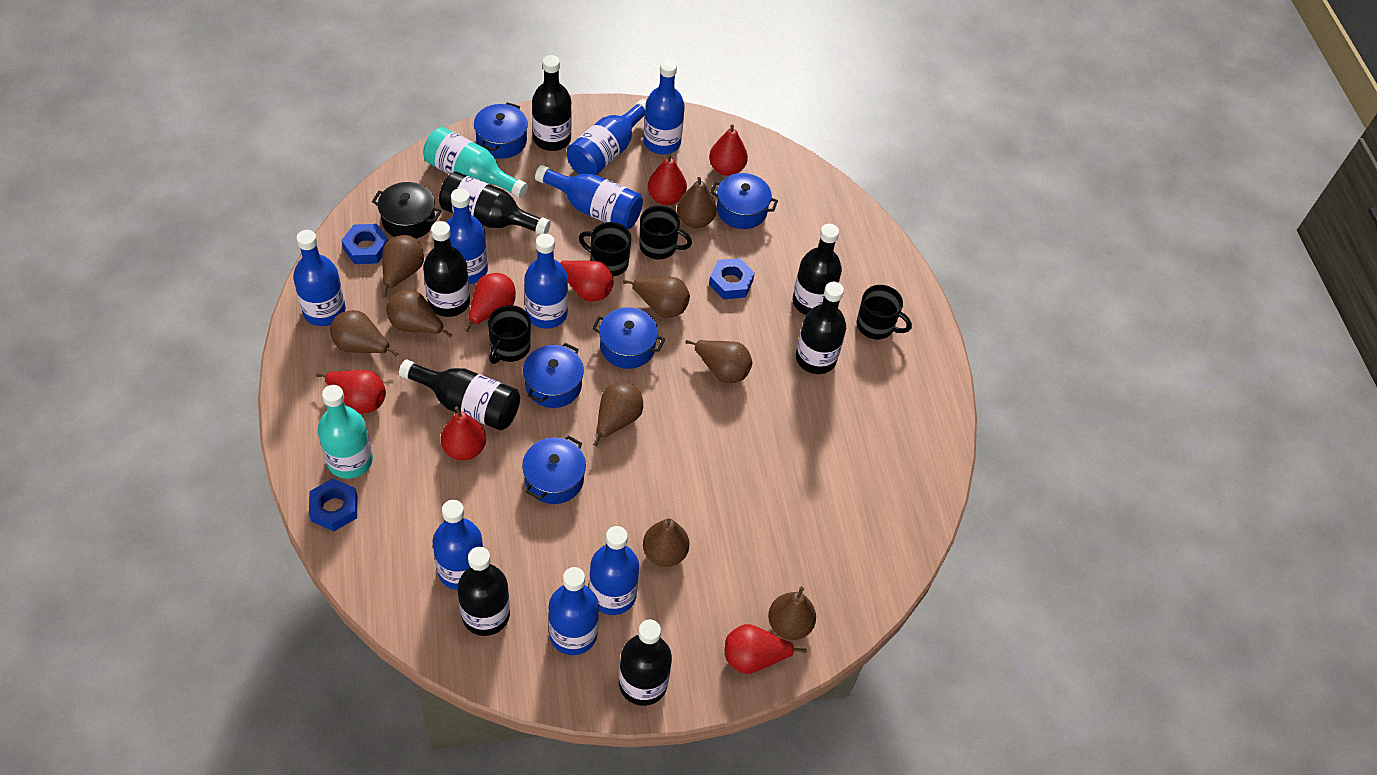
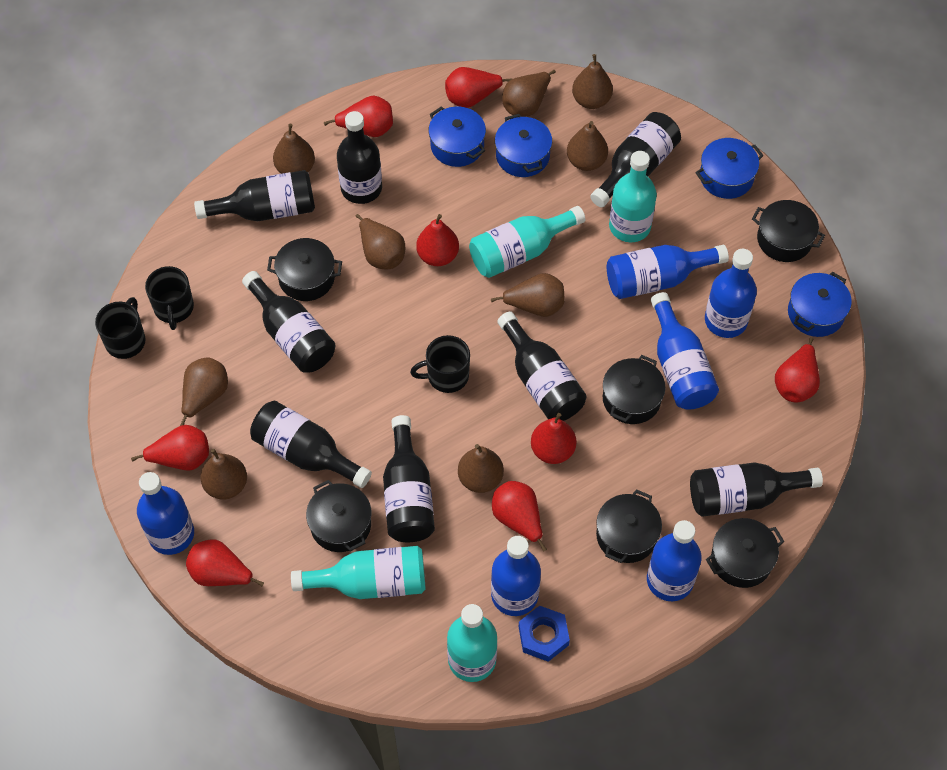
black mug: [488,305,531,364] [579,222,631,276] [639,205,692,260] [857,285,912,340] = 4 -> [95,297,145,359] [145,266,194,330] [410,335,470,393] = 3
black pot: [372,182,442,239] = 1 -> [267,238,342,301] [306,480,371,552] [596,489,662,563] [603,355,665,424] [706,518,785,588] [752,200,825,262] = 6
blue bottle: [293,230,346,326] [432,500,483,590] [447,188,488,284] [524,234,568,329] [535,165,643,229] [548,567,599,655] [567,99,647,175] [589,526,639,615] [643,59,685,155] = 9 -> [137,472,194,555] [491,536,541,616] [607,245,729,299] [647,520,702,601] [651,292,719,410] [705,249,757,338] = 6
blue nut: [309,478,357,531] [341,224,388,264] [709,258,755,300] = 3 -> [519,606,570,662] = 1
blue pot: [474,102,528,159] [522,435,586,504] [523,343,584,408] [592,307,665,369] [710,173,778,229] = 5 -> [428,106,486,167] [495,114,552,177] [696,138,764,199] [788,272,852,337] = 4
red pear: [316,370,386,414] [441,406,486,460] [465,273,516,332] [560,260,614,301] [648,154,687,205] [709,125,748,176] [725,624,807,674] = 7 -> [131,425,209,471] [186,539,264,586] [324,96,393,137] [416,214,459,266] [445,67,512,108] [492,481,547,552] [531,413,576,464] [775,338,820,403] = 8
turquoise bottle: [318,385,373,479] [423,127,528,198] = 2 -> [291,546,426,599] [447,604,497,682] [469,206,585,278] [609,151,657,242] = 4

